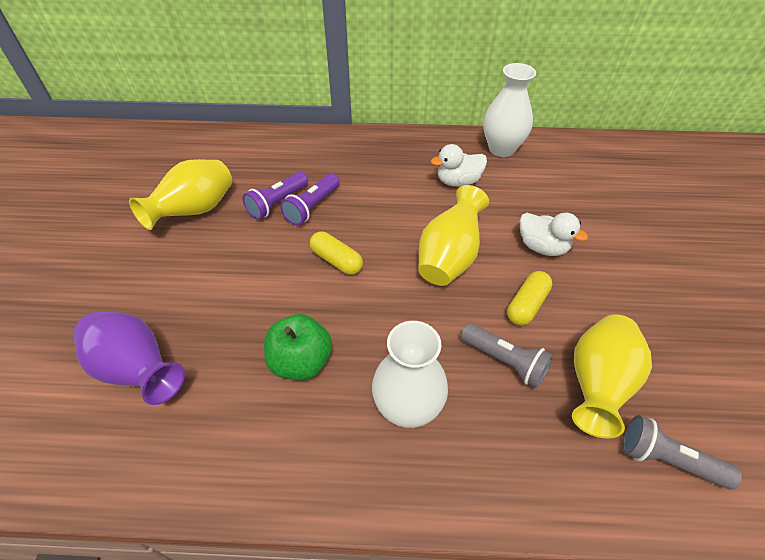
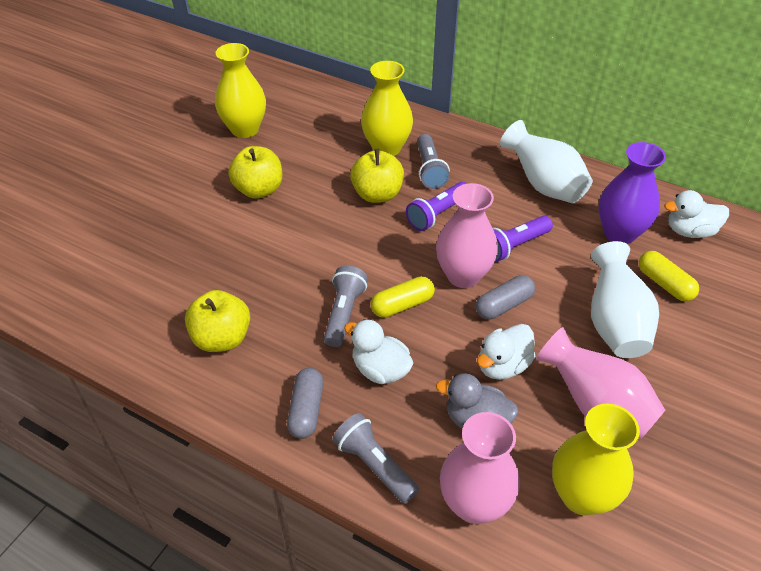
green apple: [264,314,332,380] = 1 -> none = 0
grey capsule: none = 0 -> [287,368,324,439] [475,275,535,319] = 2
grey duck: none = 0 -> [436,373,518,429] = 1
grey flashlight: [461,323,553,388] [622,415,742,490] = 2 -> [324,265,368,347] [333,413,419,504] [417,134,450,189] = 3
pink vase: none = 0 -> [436,183,498,288] [440,412,520,524] [536,327,665,441] = 3
white duck: [431,144,487,187] [520,213,588,256] = 2 -> [344,319,414,384] [477,324,535,380] [664,190,729,238] = 3
yellow apple: none = 0 -> [185,290,250,352] [229,146,282,199] [350,149,404,203] = 3

